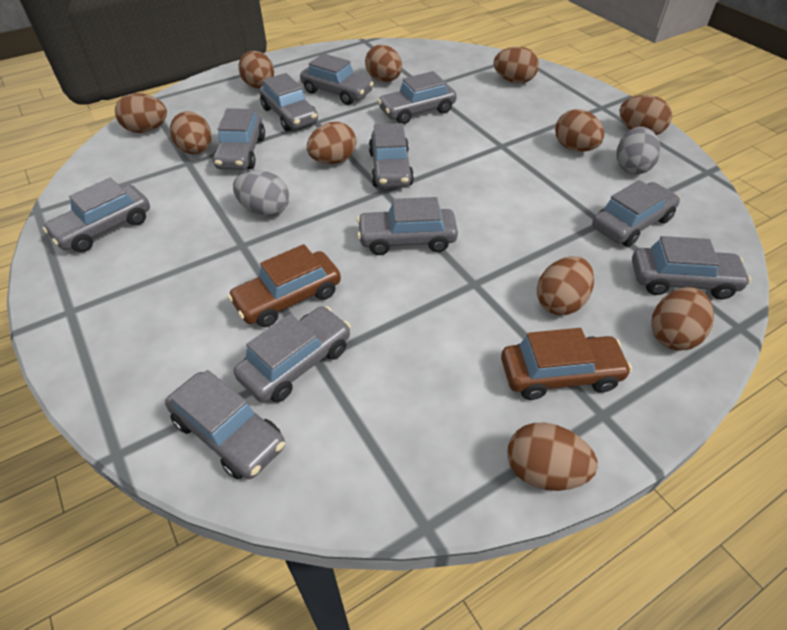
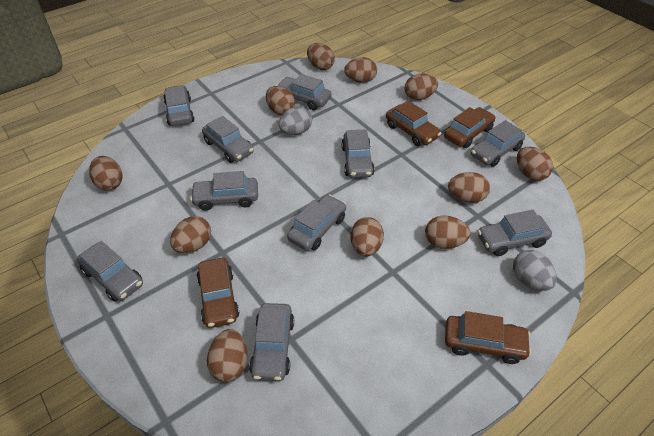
brown car: [227,244,341,327] [501,328,632,400] = 2 -> [197,258,240,328] [386,100,441,146] [444,107,496,148] [445,311,532,364] = 4
grey car: [43,178,150,252] [165,370,285,479] [213,108,265,170] [234,306,351,402] [259,73,318,131] [300,53,374,105] [357,197,458,255] [369,123,414,188] [378,71,457,124] [592,180,680,247] [632,236,751,300] = 11 -> [77,241,143,302] [163,85,195,126] [190,171,258,211] [202,116,254,163] [249,303,294,381] [276,74,331,110] [287,194,346,251] [341,130,375,178] [471,120,525,167] [478,210,552,256] = 10

